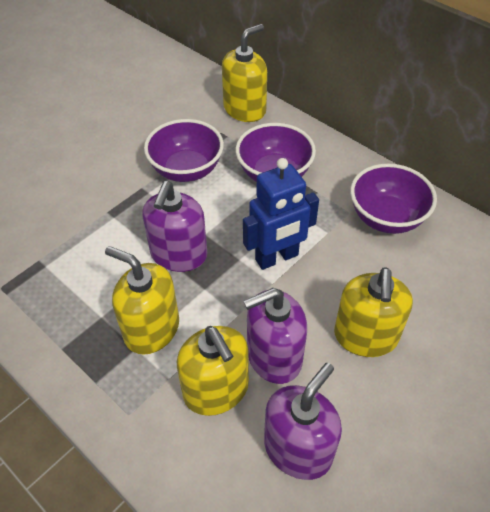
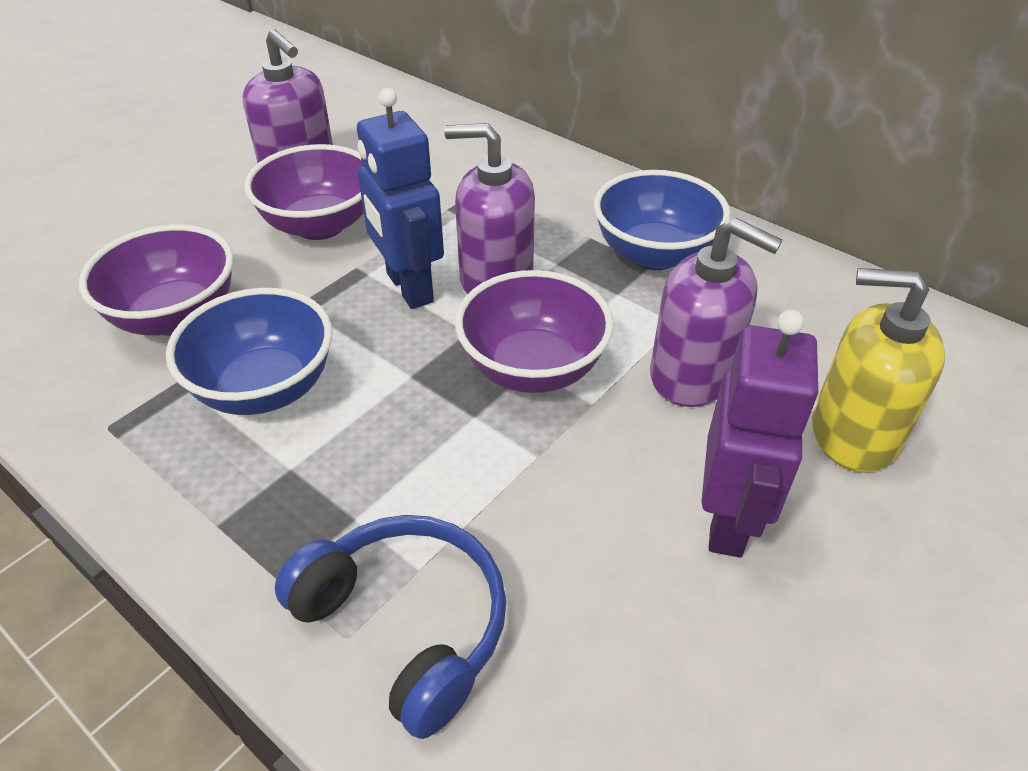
blue bowl: none = 0 -> [166,288,332,415] [594,170,730,270] = 2
blue headphones: none = 0 -> [275,515,506,739] = 1
purple robot: none = 0 -> [701,310,819,557] = 1
yellow soap dispenser: [105,246,179,355] [177,326,249,416] [222,24,267,122] [334,267,413,357] = 4 -> [812,268,945,473] = 1

